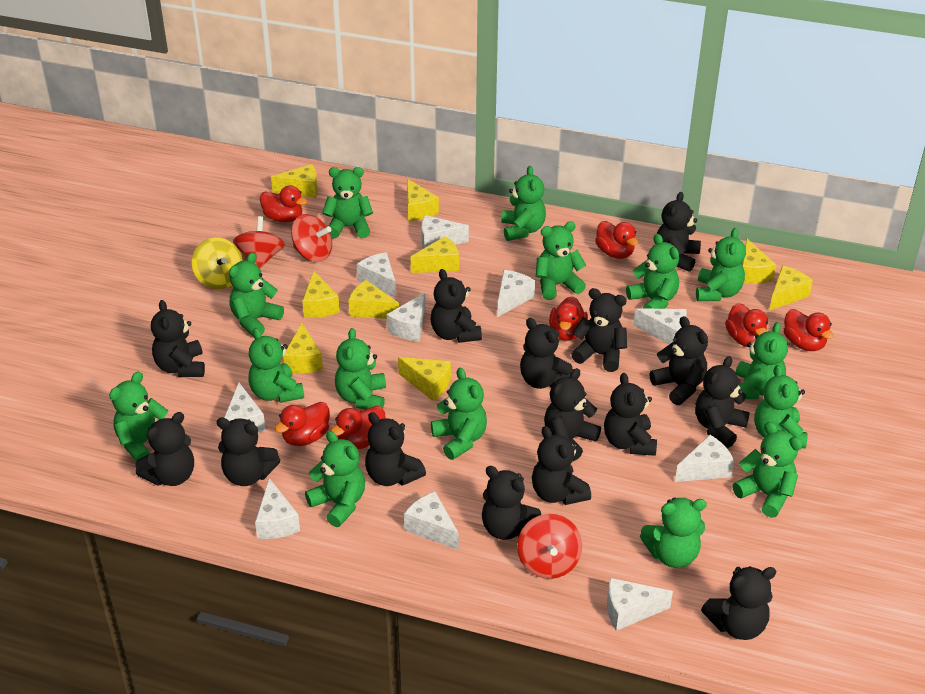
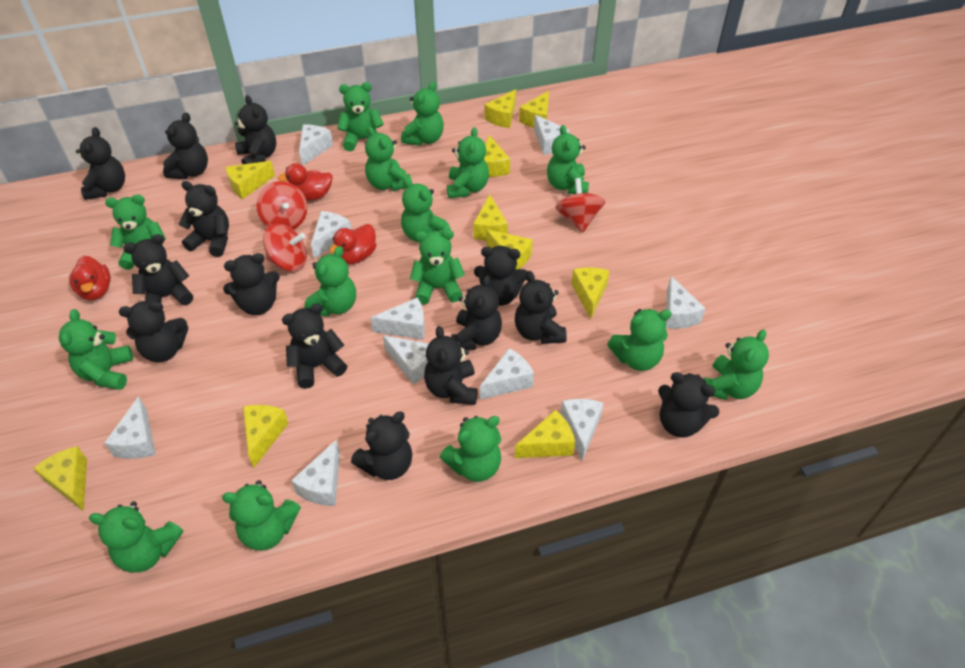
black teddy bear: [136,412,194,486] [151,300,205,377] [217,417,280,486] [365,412,426,486] [431,269,482,343] [482,466,541,540] [520,318,573,389] [532,426,591,505] [544,368,601,461] [571,288,627,372] [604,373,657,456] [650,316,708,405] [657,192,701,272] [695,356,750,448] [701,566,776,640] = 15 -> [76,127,125,200] [119,301,188,362] [124,234,193,305] [163,113,208,179] [179,181,229,257] [223,253,280,315] [235,95,276,164] [282,304,347,389] [351,412,412,480] [424,326,478,405] [451,275,502,350] [474,246,528,306] [515,271,567,344] [658,372,719,438] = 14
red duck: [260,185,307,223] [275,402,330,446] [331,406,385,449] [549,296,588,341] [595,221,638,259] [725,303,768,347] [783,309,834,351] = 7 -> [69,256,111,300] [278,163,333,201] [330,224,376,264] = 3
yellow cheese: [271,164,318,198] [283,323,323,373] [302,271,340,318] [348,280,399,319] [398,357,451,401] [407,178,439,221] [411,236,459,273] [742,239,776,284] [769,265,813,311] = 9 -> [33,446,87,511] [226,161,275,199] [243,405,289,468] [473,194,508,240] [484,89,516,128] [484,135,510,177] [486,229,533,270] [515,410,575,458] [519,91,549,128] [571,267,609,319] = 10
yellow spinning top: [192,237,243,289] = 1 -> none = 0

